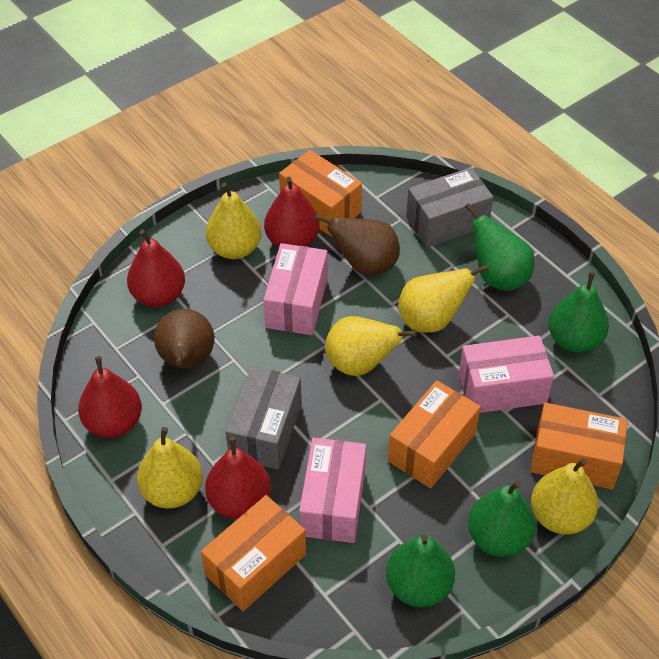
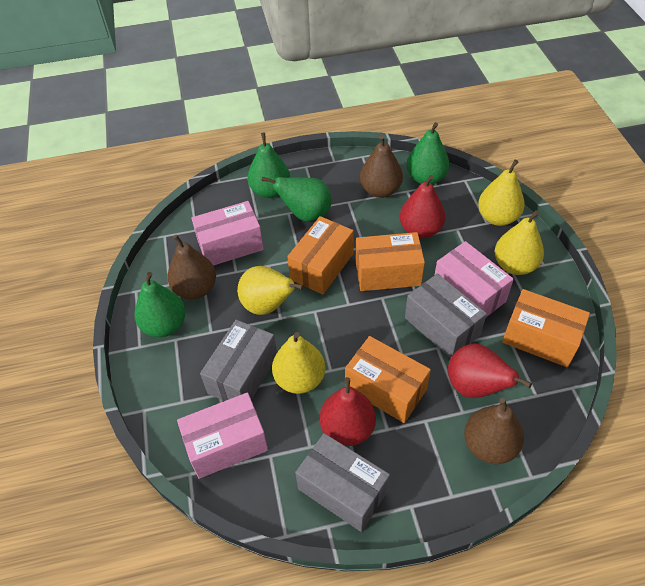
brown pear: [154,309,215,368] [314,215,400,275] = 2 -> [167,234,216,299] [360,135,403,198] [464,398,524,464] = 3
grey box: [226,366,302,470] [406,167,493,248] = 2 -> [200,320,277,401] [295,433,390,532] [405,274,487,358] = 3
red pear: [78,356,142,438] [127,229,185,307] [205,437,271,519] [264,177,320,248] = 4 -> [320,377,376,446] [400,175,446,238] [448,343,532,398] = 3
yellow pear: [137,427,203,509] [206,182,262,259] [325,316,417,376] [398,265,489,332] [531,458,598,535] = 5 -> [237,266,304,315] [272,332,325,394] [478,160,525,226] [495,210,544,275] = 4

